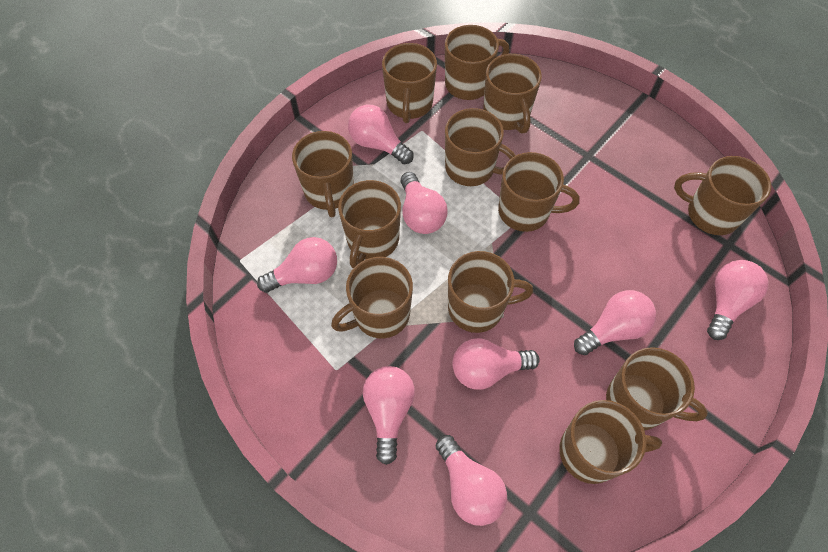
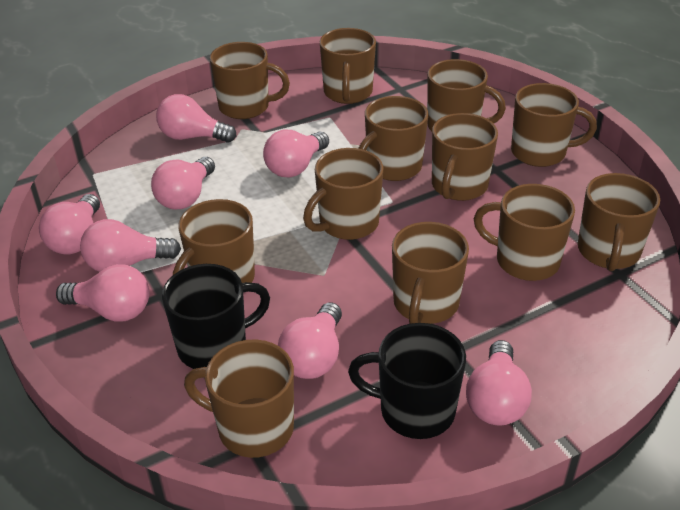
black mug: none = 0 -> [162,264,270,369] [348,323,466,439] = 2

